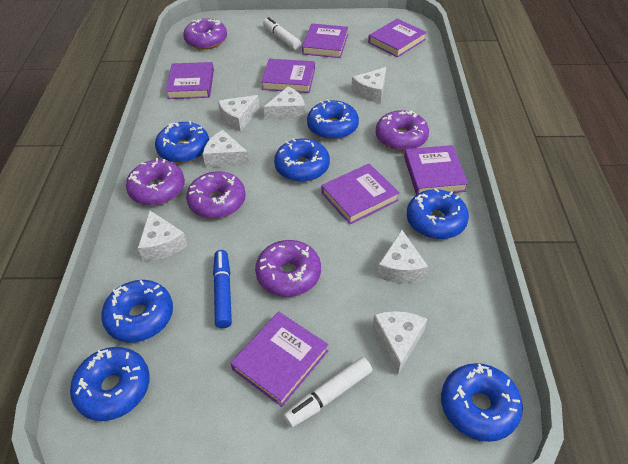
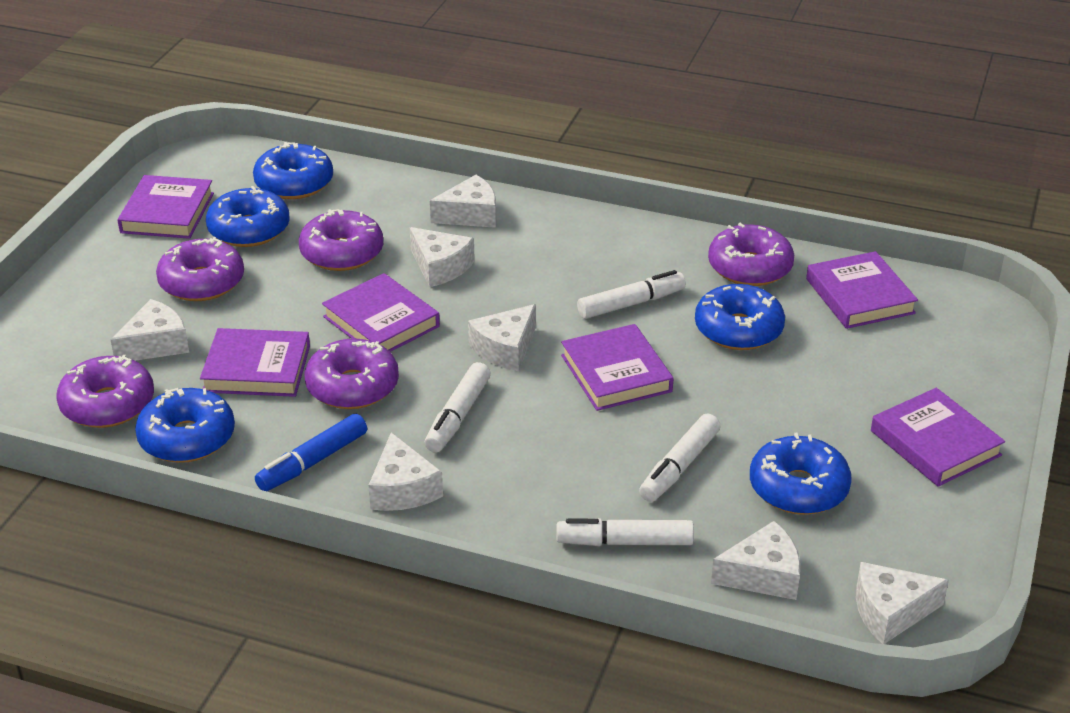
blue donut: [70,347,150,421] [101,280,173,343] [155,121,209,163] [274,139,330,182] [307,99,359,140] [407,188,469,239] [441,363,523,442] = 7 -> [135,388,235,463] [206,186,290,247] [253,142,333,199] [695,284,785,350] [750,433,852,515] = 5
purple book: [166,62,214,99] [230,312,328,407] [261,59,315,93] [302,24,348,58] [321,163,400,224] [368,19,427,57] [404,145,468,195] = 7 -> [117,175,214,239] [200,328,310,397] [322,273,440,352] [561,324,673,411] [806,251,918,329] [871,388,1005,487] = 6
white marker: [263,17,301,50] [284,357,372,428] = 2 -> [425,362,491,452] [557,518,694,546] [577,270,686,319] [639,414,721,502] = 4

